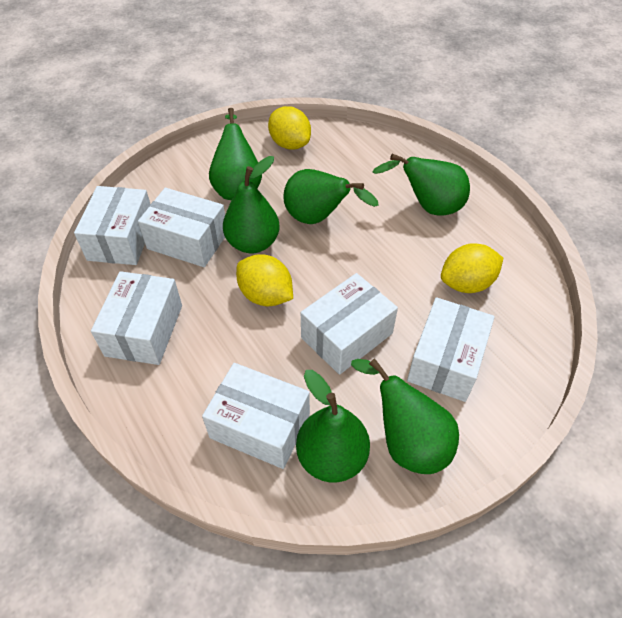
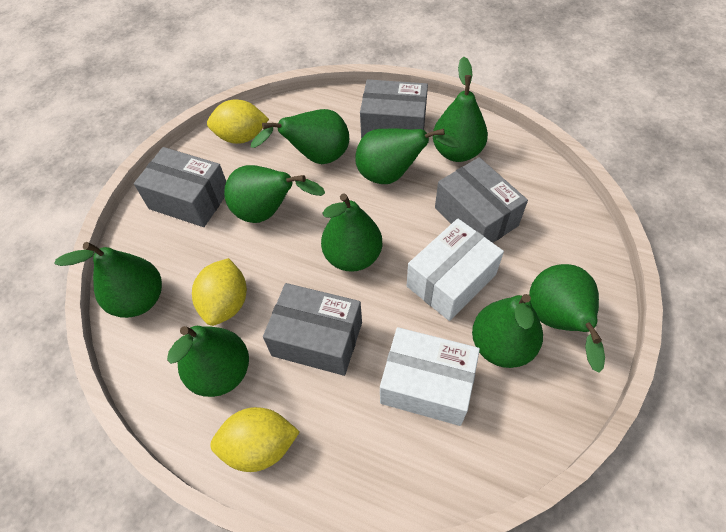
green pear: [209,108,262,200] [223,156,280,254] [283,169,379,224] [296,370,370,482] [351,358,459,474] [373,154,470,216] = 6 -> [54,242,162,318] [167,326,249,397] [224,165,325,223] [251,109,349,164] [321,193,383,272] [355,128,461,184] [433,57,488,162] [472,294,543,368] [529,264,605,373] = 9
grey box: none = 0 -> [134,147,226,227] [263,283,362,376] [360,79,428,139] [435,157,528,243] = 4
white box: [74,186,150,265] [91,271,182,365] [138,188,225,267] [202,363,310,469] [301,273,398,375] [407,297,495,402] = 6 -> [380,327,480,426] [407,219,504,321] = 2

